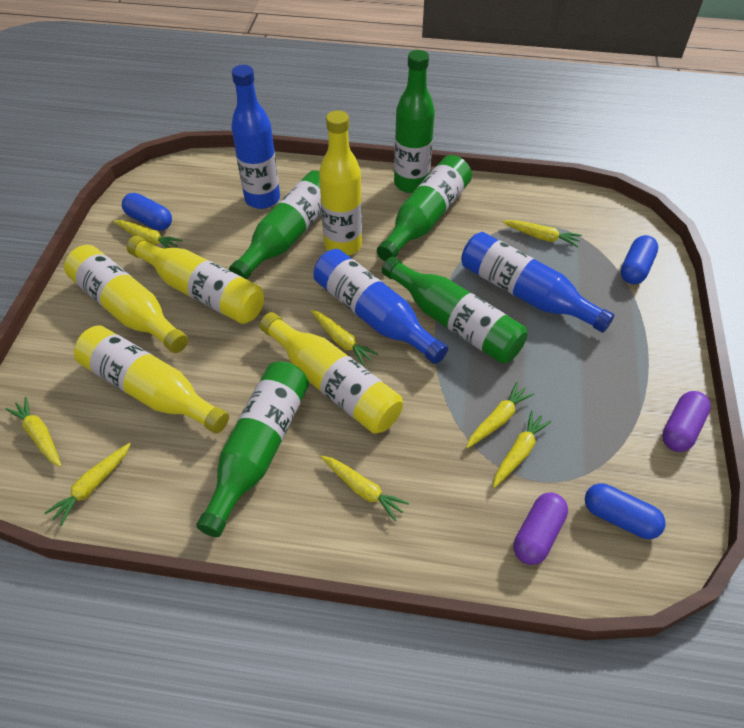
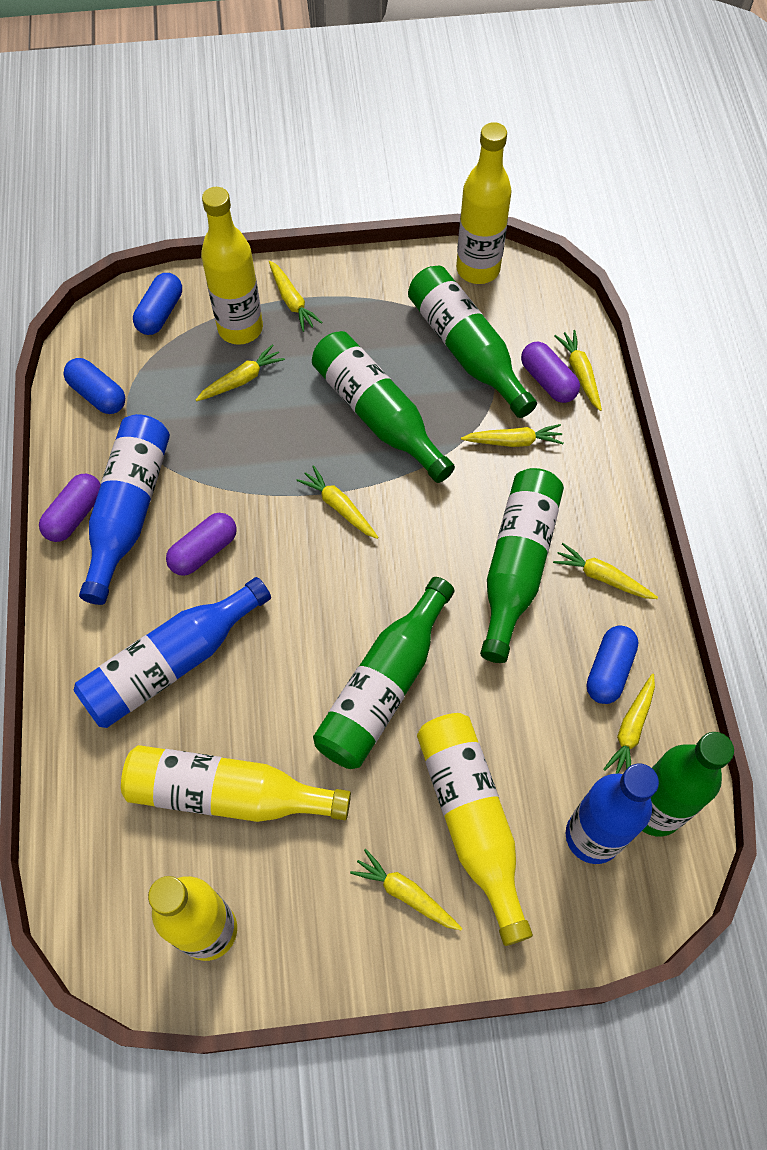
purple capsule: [514,492,568,565] [662,391,711,452] = 2 -> [39,474,100,542] [166,513,237,576] [521,342,580,403] = 3

